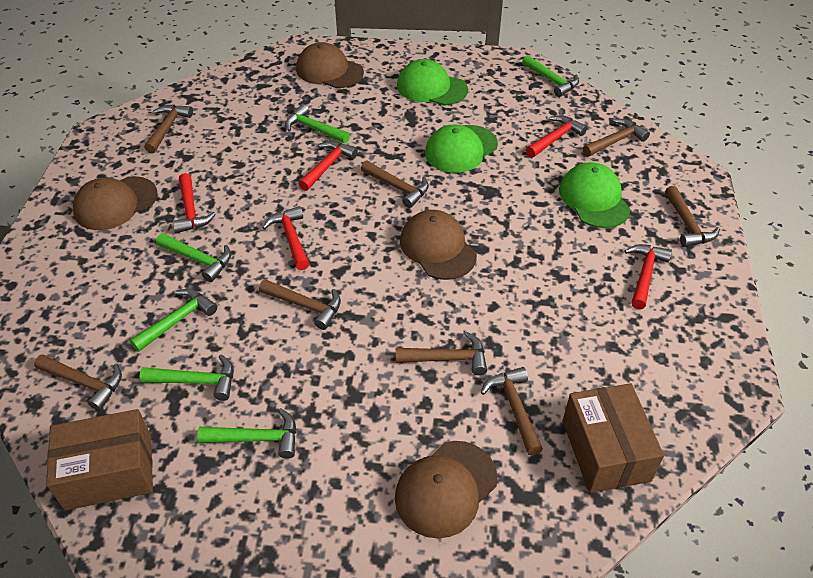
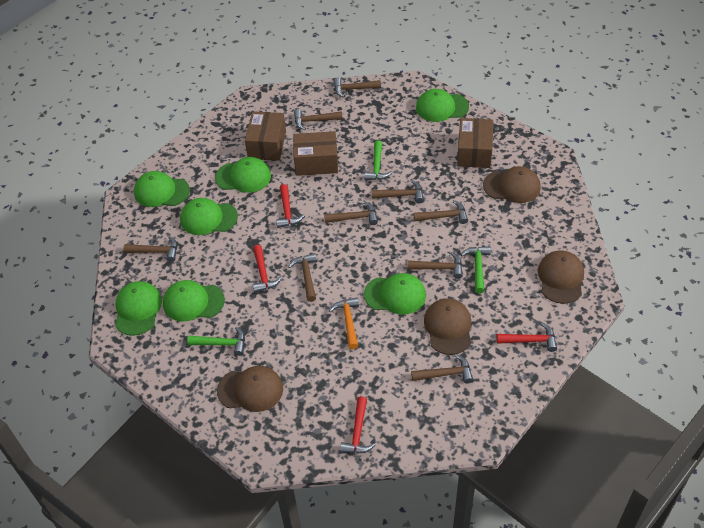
brown box: [46,409,153,511] [563,383,664,493] = 2 -> [245,111,286,161] [293,131,338,176] [457,118,493,168] = 3
brown hammer: [34,354,122,411] [144,105,193,154] [259,279,341,330] [361,160,429,208] [396,331,487,375] [481,367,543,455] [583,119,650,157] [665,186,720,247] = 8 -> [124,236,177,262] [288,253,317,302] [294,109,343,130] [324,201,378,225] [334,78,381,97] [371,180,424,203] [407,252,463,279] [411,354,473,383] [414,200,468,224] = 9
green cap: [397,59,468,106] [425,125,498,173] [559,162,631,228] = 3 -> [115,281,162,336] [134,171,190,207] [163,280,225,322] [180,198,238,235] [215,157,271,193] [364,273,426,315] [416,89,469,122] = 7
green hammer: [130,289,217,352] [139,355,233,401] [156,233,231,282] [197,408,296,459] [285,104,350,143] [522,55,579,97] = 6 -> [187,327,245,356] [364,140,392,180] [461,246,491,293] = 3
orange hammer: none = 0 -> [329,297,359,349] = 1
red hammer: [173,173,216,233] [262,206,309,270] [298,141,358,191] [526,115,587,158] [625,244,672,309] = 5 -> [253,245,282,293] [276,184,305,228] [340,396,375,454] [496,323,557,352] = 4

